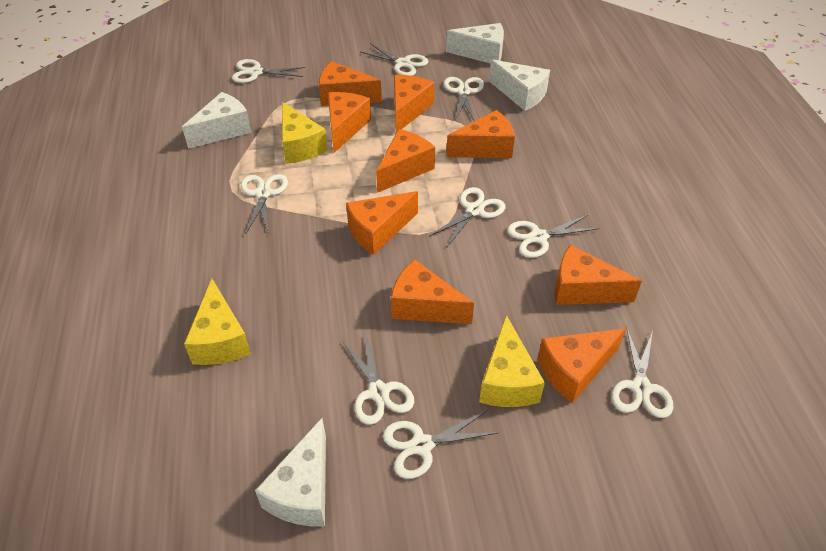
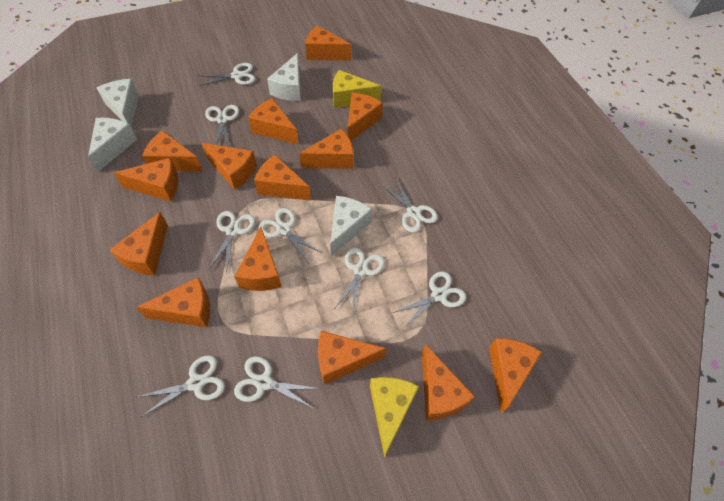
orange cheese: [319,61,382,106] [328,92,371,153] [346,191,418,255] [376,129,435,193] [391,259,474,324] [394,75,434,132] [446,110,515,158] [537,328,626,403] [555,245,642,305] = 9 -> [109,212,168,275] [114,158,178,202] [136,277,210,327] [142,130,203,172] [201,143,257,190] [235,227,281,291] [248,98,298,144] [254,155,311,201] [299,129,354,169] [305,25,351,60] [318,331,387,385] [347,92,383,141] [422,344,475,420] [489,338,542,413] = 14
yellow cheese: [184,279,251,365] [282,102,328,164] [479,315,545,407] = 3 -> [333,70,382,108] [370,377,419,457] = 2

